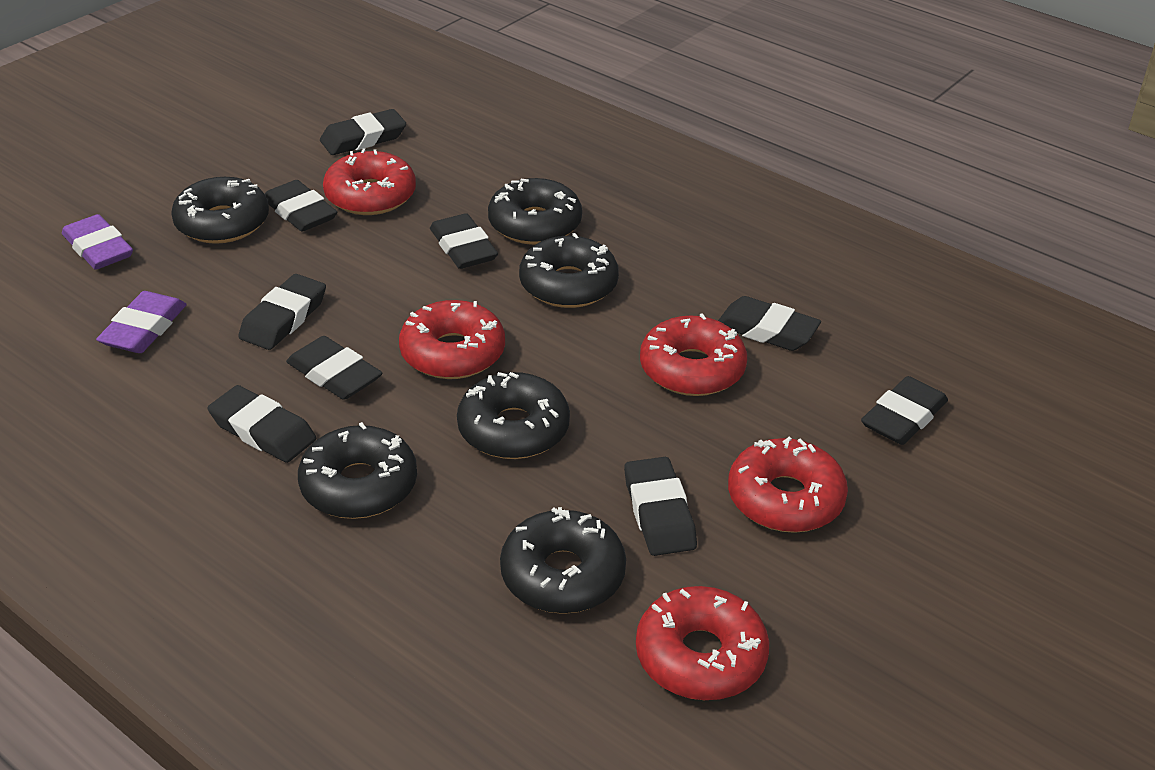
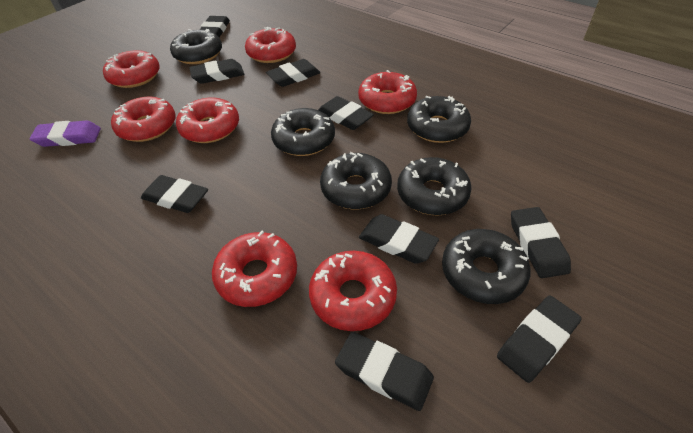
purple eraser: [62,214,133,270] [96,291,187,353] = 2 -> [30,121,101,147] = 1
red donut: [323,149,416,215] [399,300,505,379] [636,586,769,700] [640,313,747,396] [728,437,848,533] = 5 -> [103,50,160,88] [111,97,176,142] [176,98,239,143] [212,231,297,307] [245,27,296,63] [309,251,397,331] [358,70,417,114] = 7

